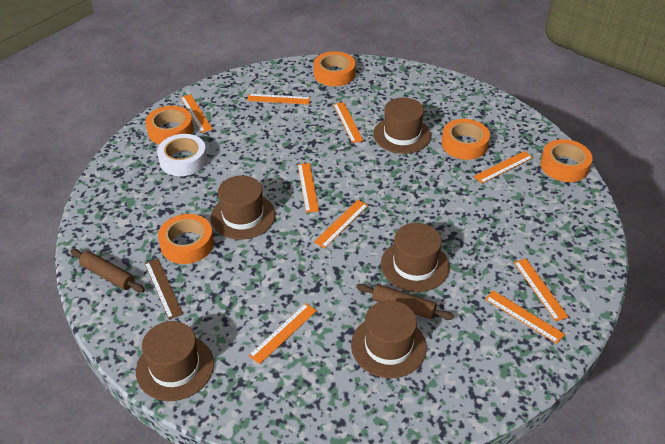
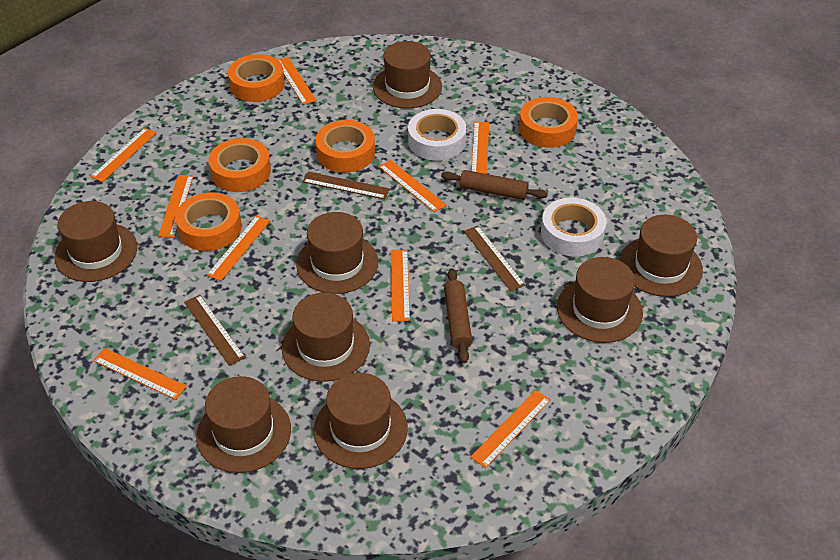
brown hat: [136,321,214,401] [210,175,275,240] [351,300,427,378] [373,98,431,154] [381,223,450,292] = 5 -> [54,201,138,282] [196,376,291,473] [282,292,370,382] [296,212,379,294] [314,373,408,469] [373,41,442,109] [557,257,643,343] [620,215,703,297] = 8
brown ruler: [145,258,183,320] = 1 -> [184,295,245,366] [302,172,390,199] [464,226,525,291] = 3
white tape: [157,134,207,176] = 1 -> [408,109,466,161] [541,198,606,257] = 2

